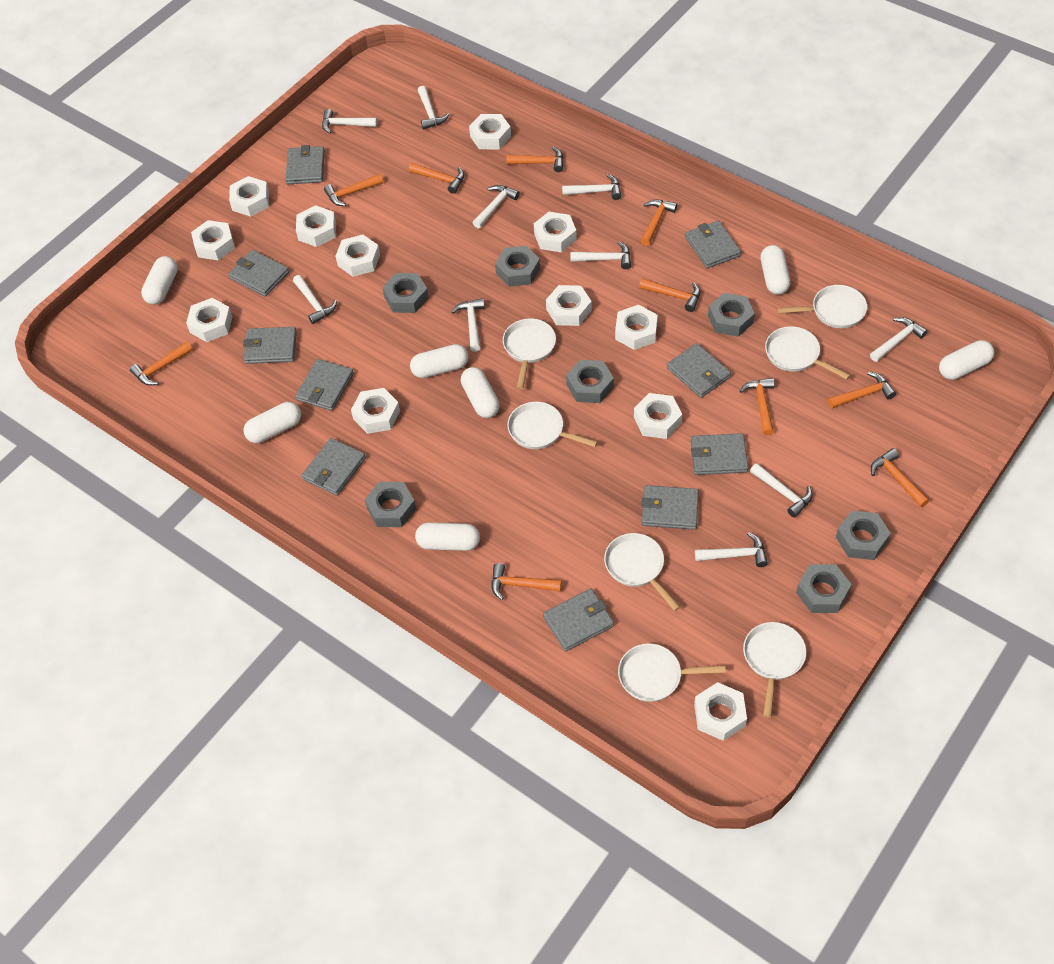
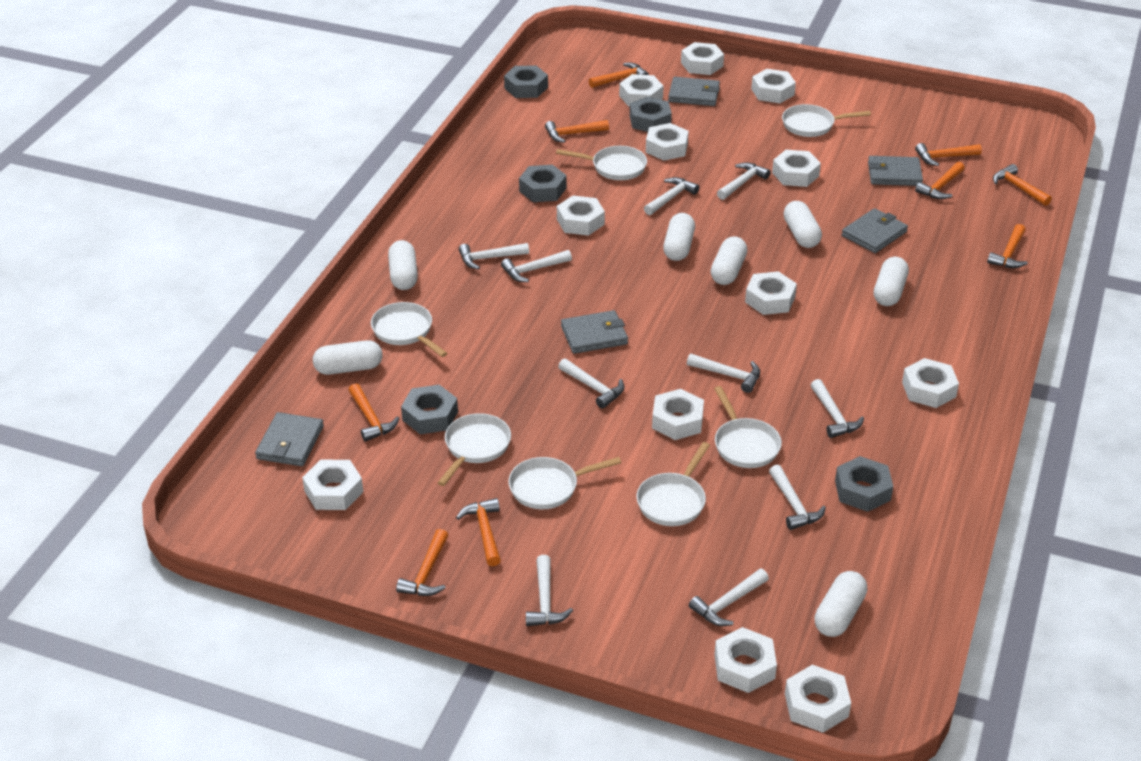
grey nut: [365,482,416,527] [382,273,429,313] [495,246,540,287] [566,360,614,403] [708,293,755,337] [796,564,852,613] [836,511,891,560] = 7 -> [401,385,458,434] [504,65,548,98] [519,165,567,202] [630,97,672,132] [835,456,893,512] = 5
grey wallet: [228,250,289,297] [243,327,297,364] [285,145,325,184] [295,359,354,411] [302,438,366,496] [543,589,614,651] [641,485,699,530] [667,343,731,398] [685,220,741,268] [691,433,749,475] = 10 -> [255,412,324,466] [561,310,628,354] [668,77,720,106] [842,208,908,253] [868,156,923,186] = 5
orange hammer: [130,342,193,386] [324,174,383,206] [409,163,464,194] [491,563,562,600] [506,147,563,172] [639,278,700,312] [641,199,677,246] [740,378,775,435] [828,372,896,408] [871,448,929,507] = 10 -> [349,383,399,442] [396,529,448,596] [456,498,501,566] [545,120,609,143] [589,63,649,88] [915,143,982,166] [915,162,965,199] [987,224,1028,268] [993,164,1052,206] = 9

